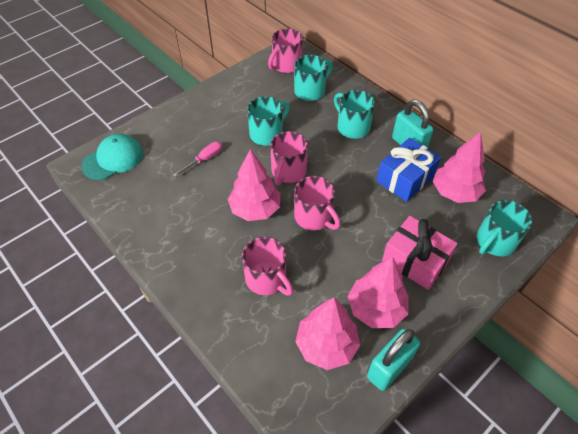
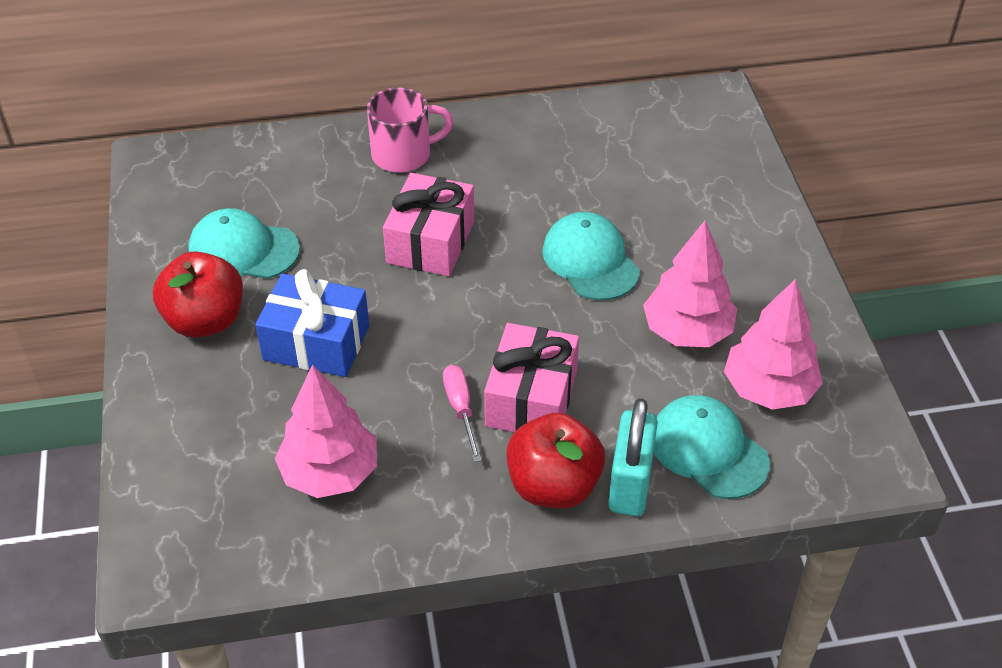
pink gift: [382,216,458,290] = 1 -> [383,173,474,276] [484,323,579,432] = 2
pink mug: [242,237,293,296] [268,29,303,73] [270,131,308,185] [294,176,341,230] = 4 -> [367,87,454,173] = 1
pink tree: [228,149,280,221] [295,298,360,370] [348,256,409,328] [433,131,486,203] = 4 -> [275,364,377,498] [643,221,737,347] [724,279,823,410] = 3
red apple: none = 0 -> [153,251,243,338] [506,413,605,508] = 2
turquoise cap: [81,134,143,180] = 1 -> [188,208,300,279] [542,212,640,301] [654,395,770,499] = 3
turquoise mug: [247,96,290,145] [294,55,333,101] [334,90,375,139] [477,200,532,256] = 4 -> none = 0
turquoise padlock: [367,329,420,391] [392,100,433,148] = 2 -> [608,398,658,516] = 1

